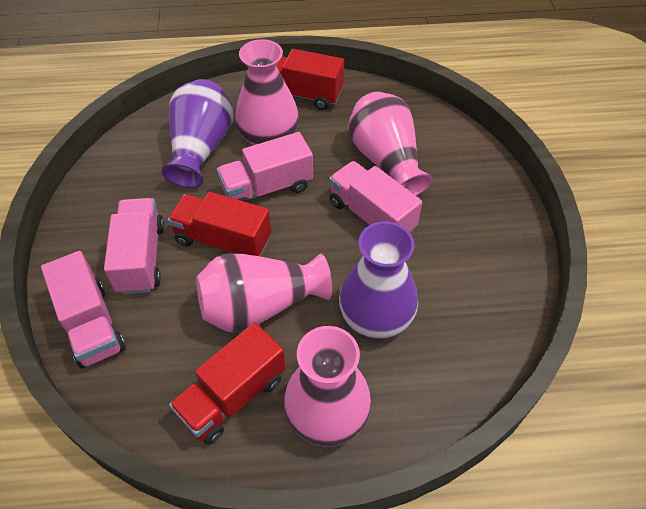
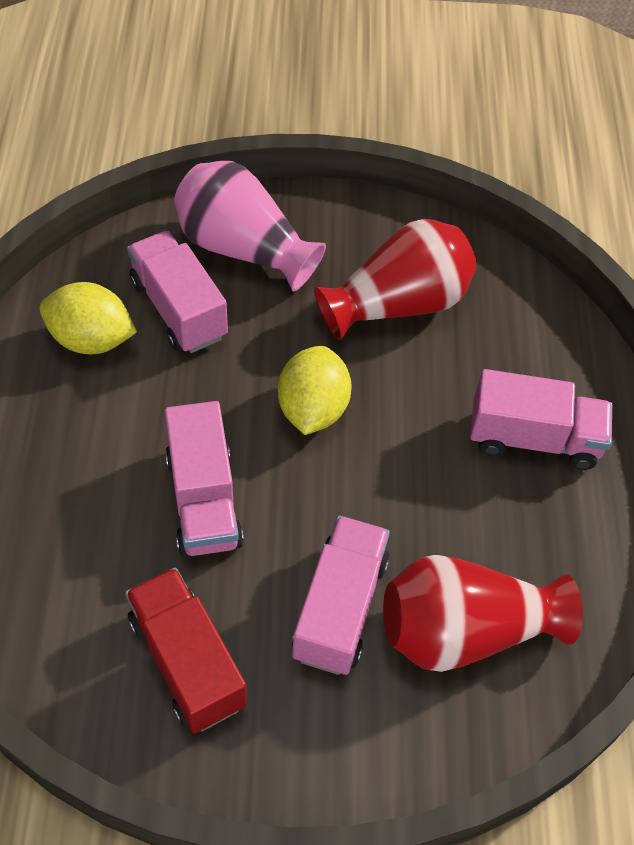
pink vase: [196,254,332,332] [235,39,299,145] [284,326,371,447] [348,92,433,196] = 4 -> [174,161,326,292] = 1
purple vase: [162,79,234,188] [339,221,418,339] = 2 -> none = 0
red truck: [168,192,272,257] [169,323,286,445] [276,49,344,110] = 3 -> [125,567,247,733] = 1
red vase: none = 0 -> [314,219,477,341] [383,555,583,672] = 2
yellow lemon: none = 0 -> [40,282,137,354] [278,346,352,435] = 2

